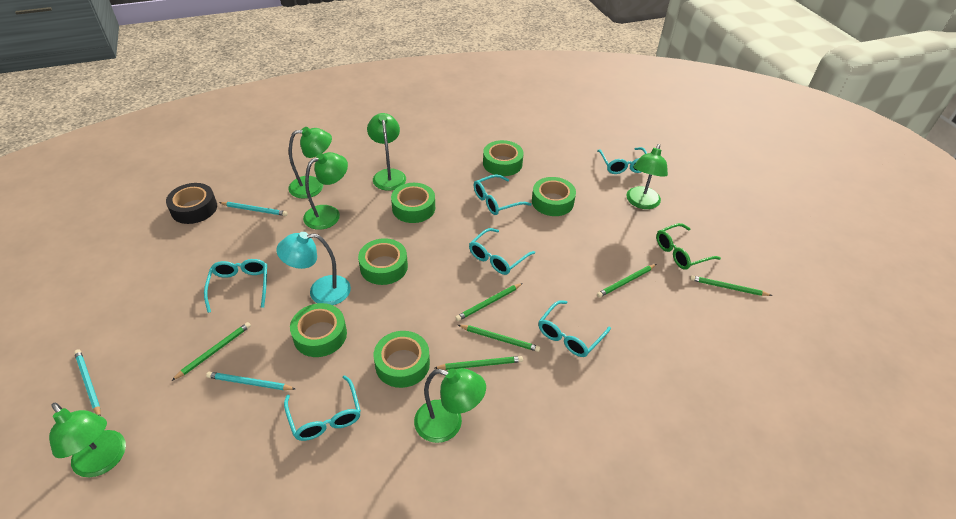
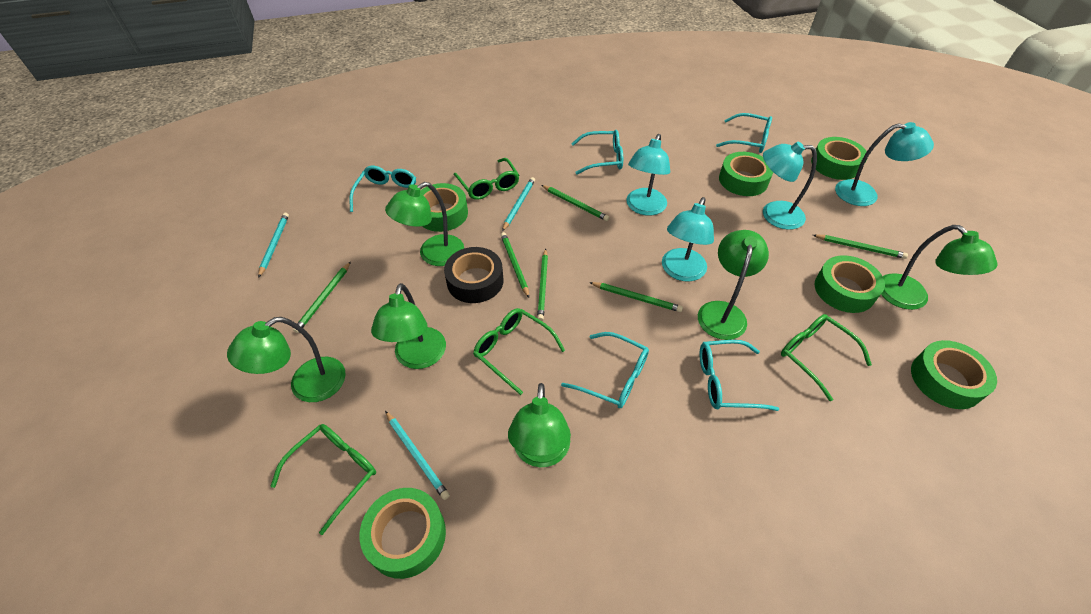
green glasses: [656,223,721,270] = 1 -> [270,424,376,535] [454,158,519,200] [473,308,565,395] [781,314,872,401] = 4
turquoise glasses: [204,259,267,313] [284,375,361,441] [469,228,535,275] [474,174,532,215] [538,300,611,357] [597,147,647,174] = 6 -> [349,166,416,212] [561,332,649,408] [571,130,623,175] [700,340,779,411] [716,113,772,153] = 5
turquoise lamp: [276,232,351,305] = 1 -> [626,134,670,216] [662,197,714,282] [763,142,817,230] [835,122,934,206] = 4

